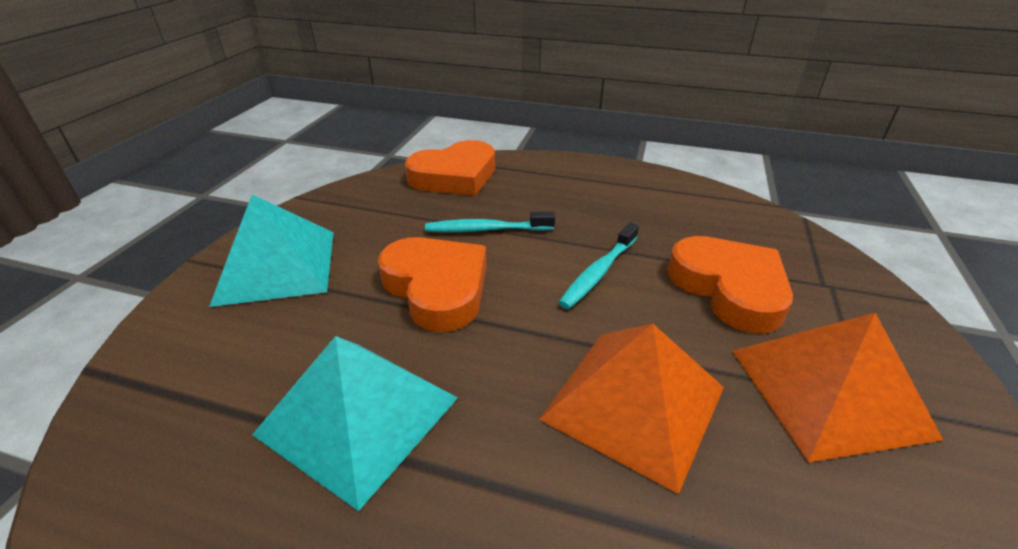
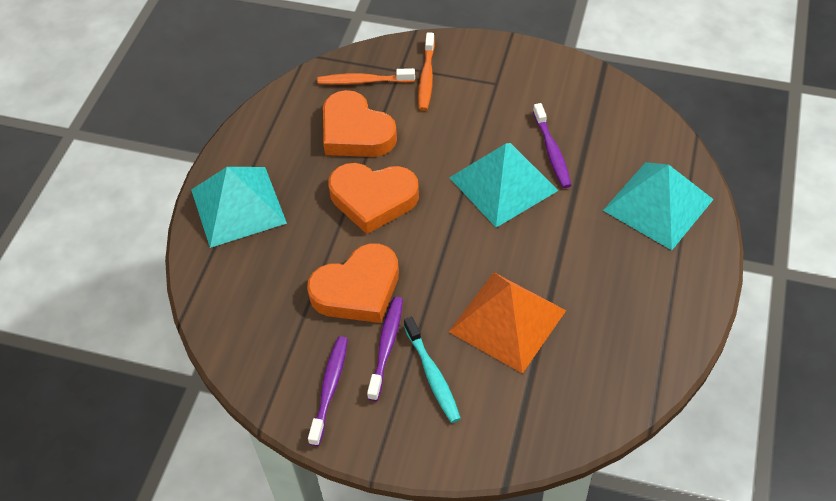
orange pyramid: [539,324,724,494] [732,313,943,462] = 2 -> [449,272,566,374] = 1
orange toothbrush: none = 0 -> [317,68,415,85] [418,33,435,111] = 2
purple toothbrush: none = 0 -> [308,336,348,446] [367,297,403,401] [533,103,571,188] = 3
turquoise pyramid: [209,195,334,307] [252,336,458,511] = 2 -> [191,167,287,248] [449,143,558,228] [603,162,714,250] = 3
turquoise toothbrush: [425,212,555,232] [558,223,639,309] = 2 -> [404,317,461,423] = 1

